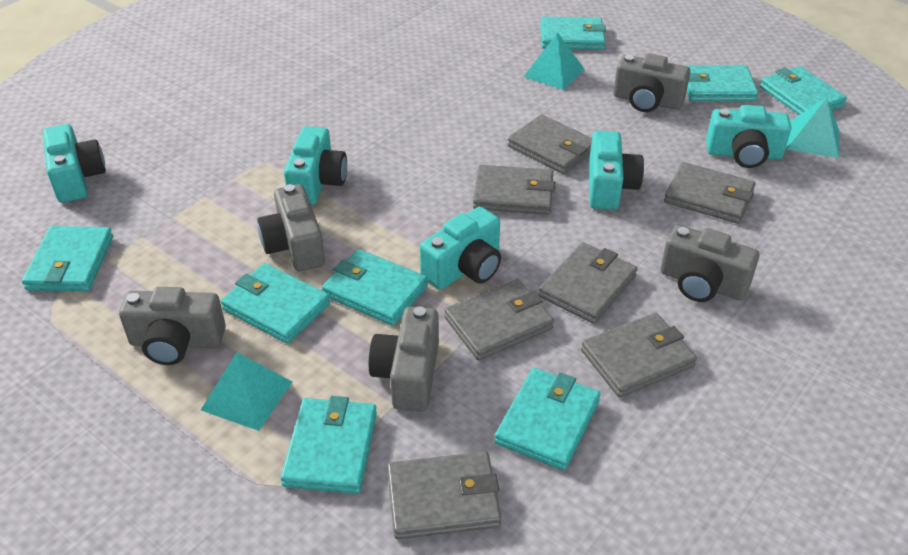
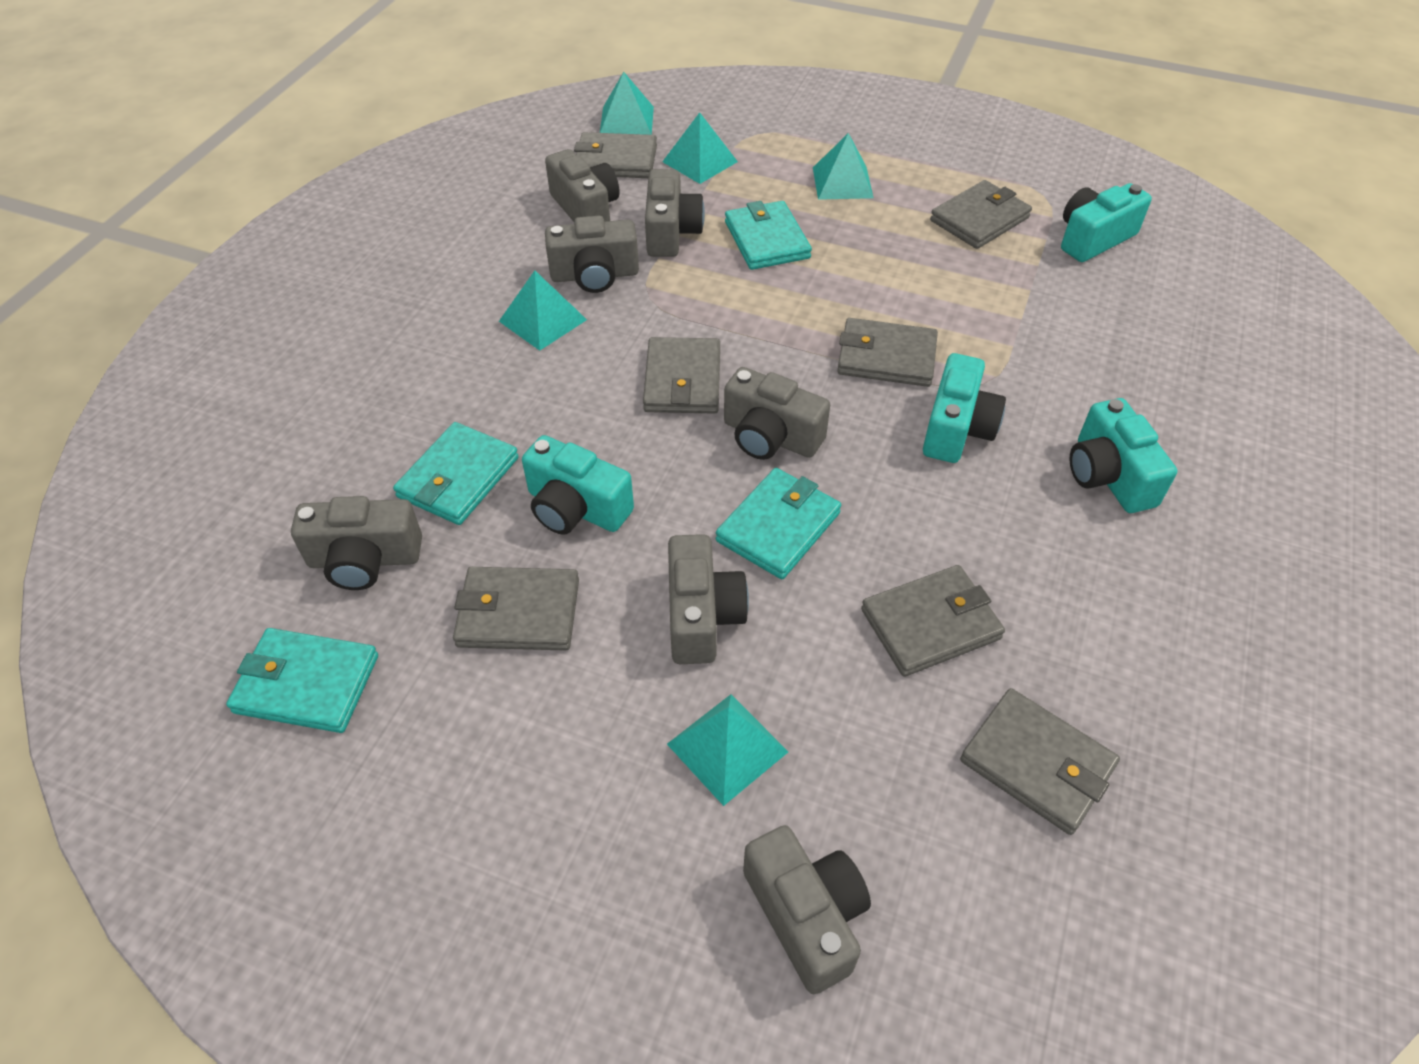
grey camera: [119,287,226,365] [257,184,325,271] [369,307,439,412] [613,53,690,112] [661,225,759,302] = 5 -> [291,496,422,590] [545,149,620,222] [545,216,639,293] [645,169,705,257] [668,534,749,664] [724,367,830,460] [743,825,871,994] = 7
turquoise camera: [43,124,106,203] [284,126,347,205] [420,207,501,290] [589,131,644,210] [706,105,791,168] = 5 -> [522,435,634,535] [923,353,1006,463] [1061,183,1152,262] [1070,398,1177,513] = 4
turquoise pyramid: [201,352,292,431] [523,33,585,90] [786,98,839,158] = 3 -> [499,270,587,351] [600,72,654,135] [662,112,738,184] [667,694,788,806] [813,133,874,200] = 5
turquoise wallet: [22,226,113,292] [221,263,330,344] [280,396,377,494] [322,249,428,326] [495,368,600,471] [540,17,606,50] [683,65,758,101] [760,66,847,115] = 8 -> [226,628,378,733] [393,422,519,525] [716,468,841,579] [725,201,812,270] = 4

